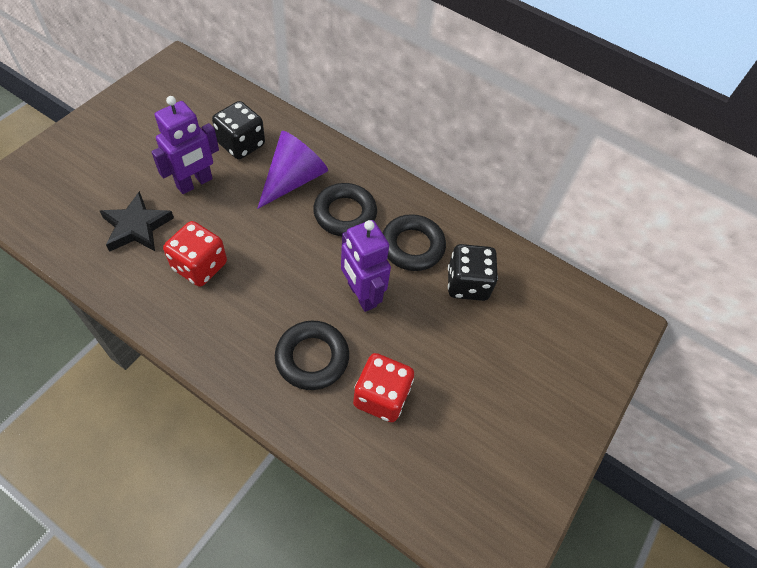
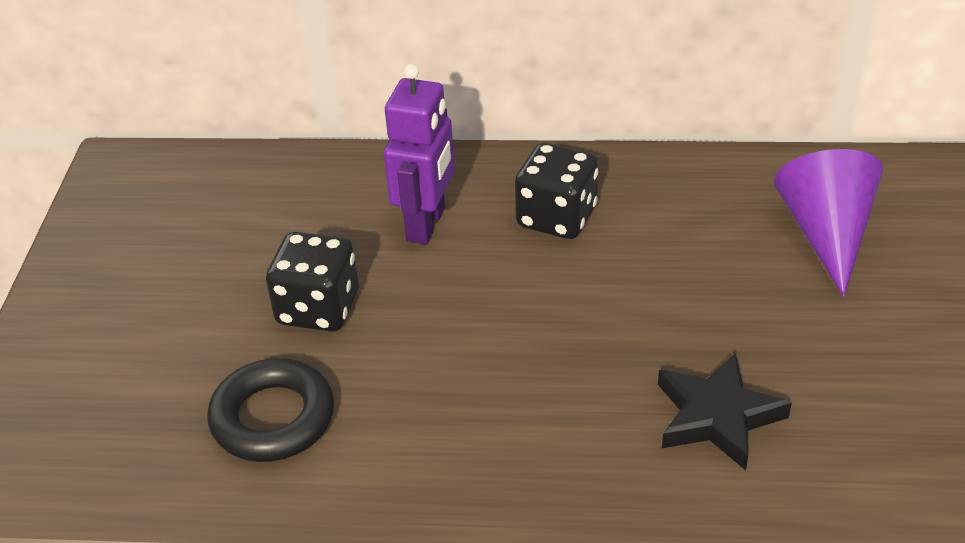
black ring: [275,321,349,390] [313,183,377,236] [383,214,446,271] = 3 -> [207,358,334,462] = 1
purple robot: [151,96,219,194] [341,220,391,312] = 2 -> [384,64,455,244] = 1
red dice: [163,221,227,287] [353,353,414,422] = 2 -> none = 0

